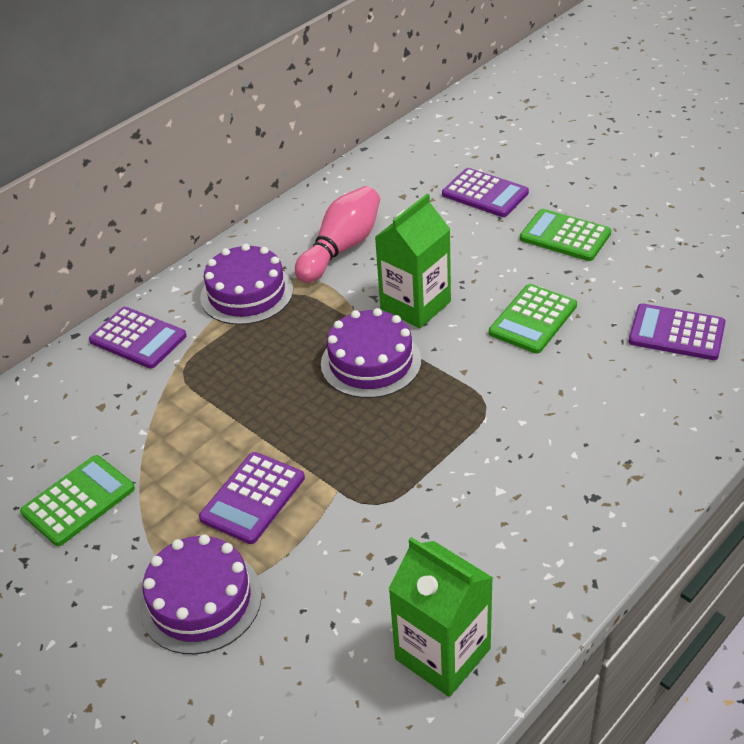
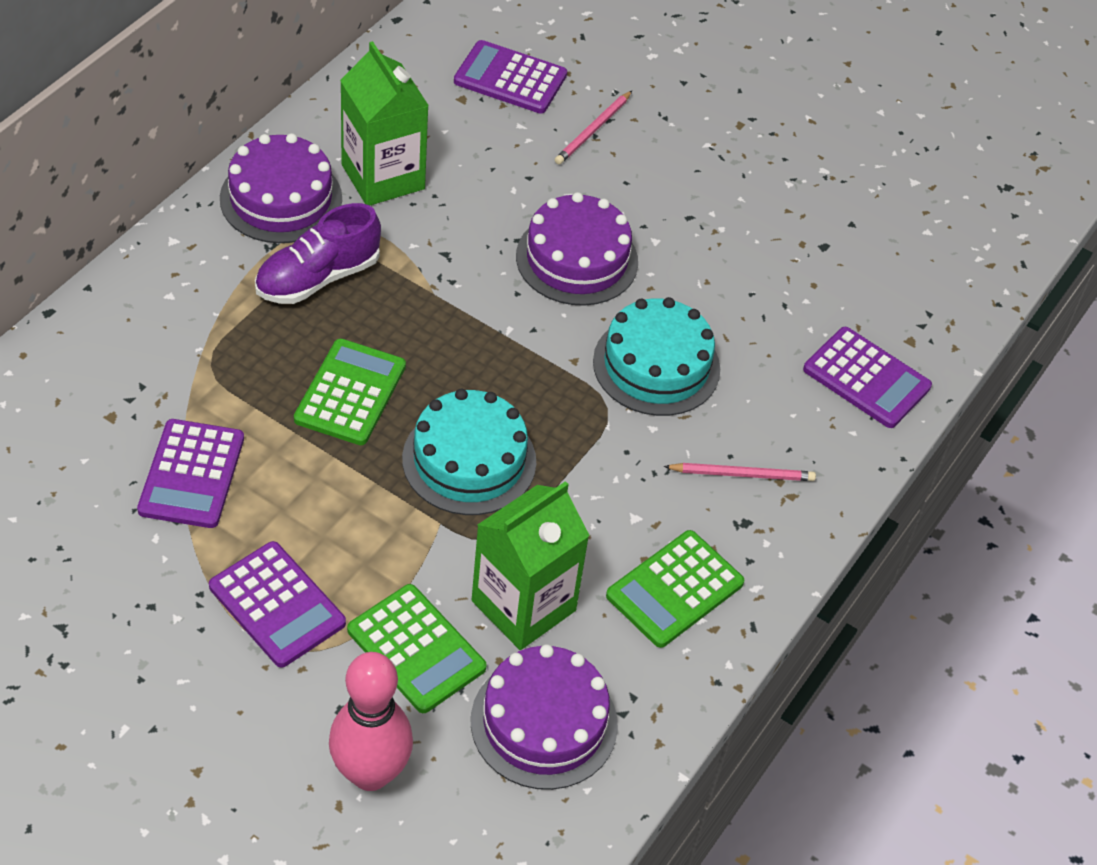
pink pencil: none = 0 -> [555,91,632,164] [664,463,816,481] = 2
purple shoe: none = 0 -> [255,203,381,304] = 1
turquoise cake: none = 0 -> [402,389,536,515] [593,297,720,416] = 2

